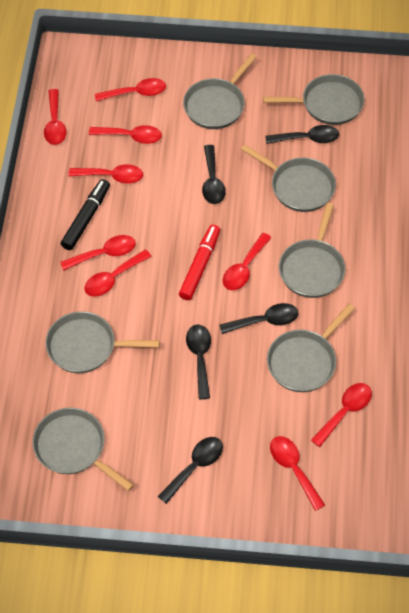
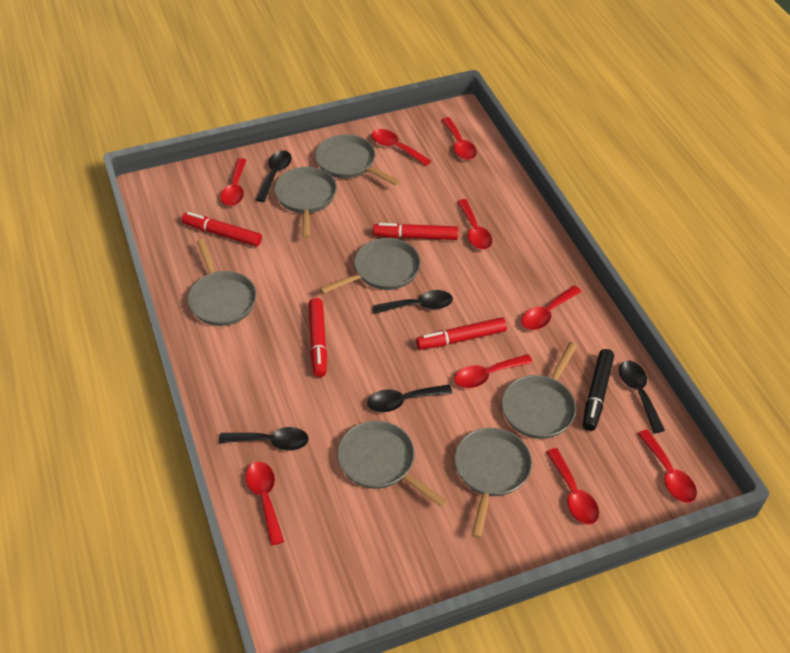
red marker: [179,225,220,300] = 1 -> [182,212,262,247] [309,298,327,377] [373,223,458,240] [416,317,507,350] = 4

